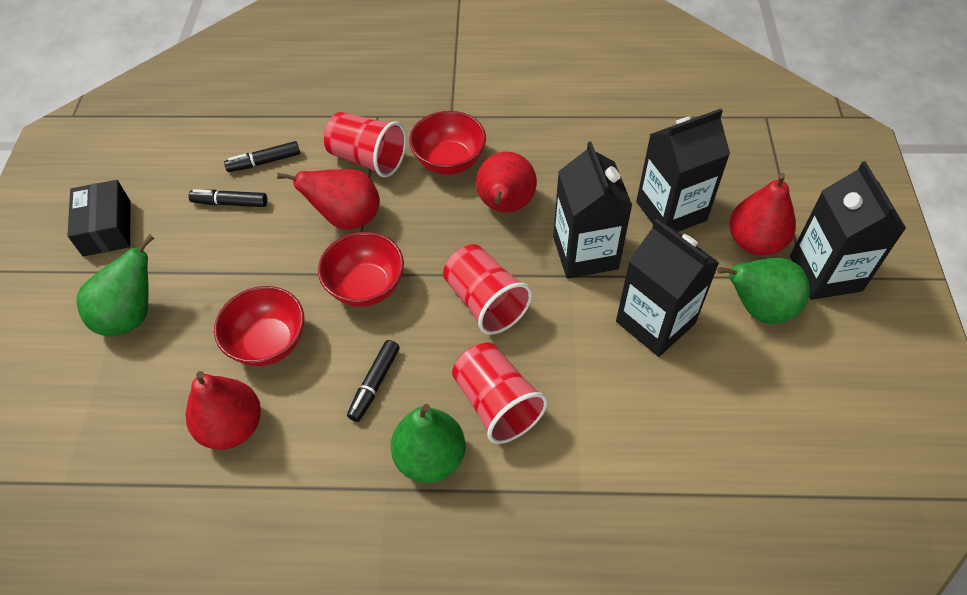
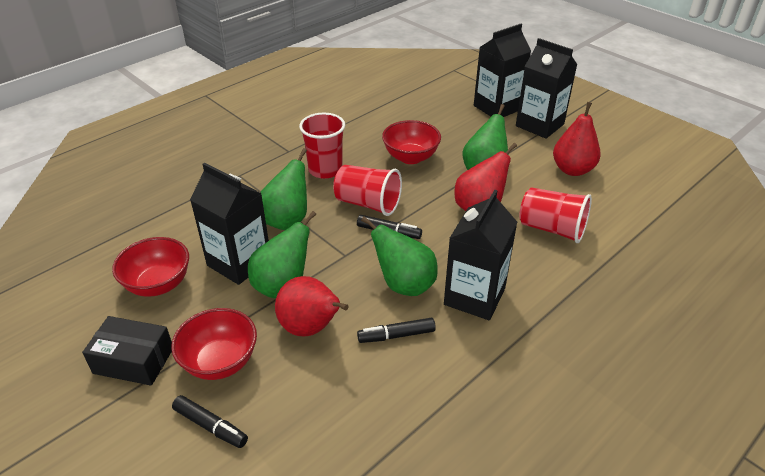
green pear: [77,234,154,337] [391,404,465,483] [717,258,810,324] = 3 -> [248,211,316,298] [260,148,307,230] [361,217,438,296] [463,104,508,170] = 4
red pear: [186,371,261,450] [277,169,380,230] [476,151,537,213] [730,173,796,256] = 4 -> [275,276,349,336] [454,143,517,211] [553,102,601,176] = 3

